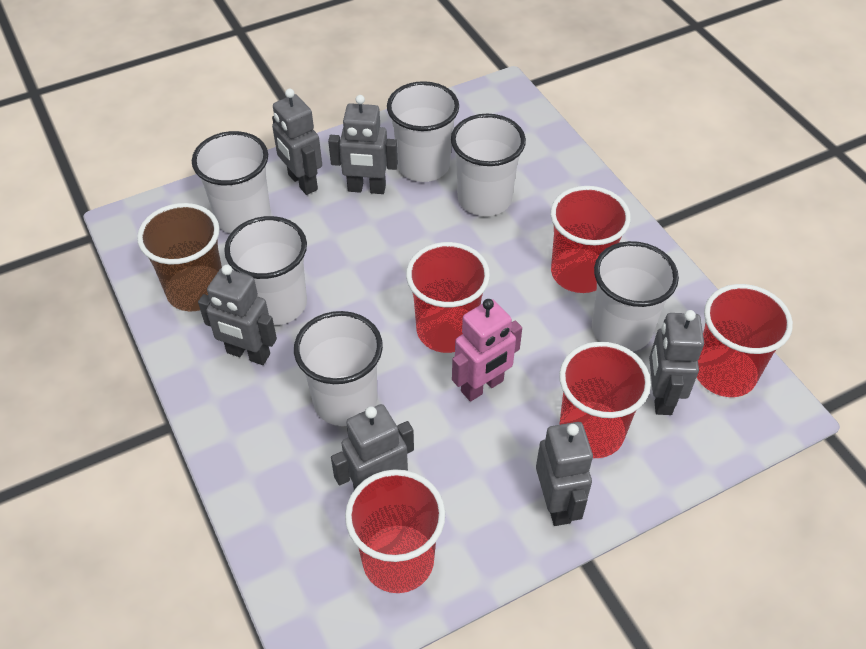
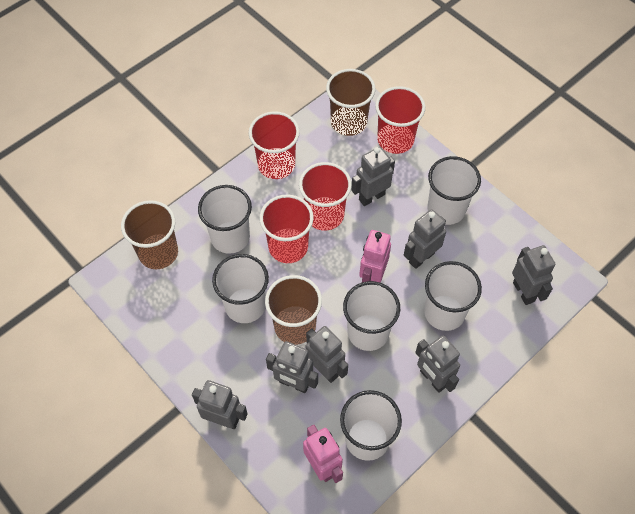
brown cup: [137,203,222,311] = 1 -> [121,200,178,269] [265,275,322,345] [326,69,376,136] = 3
grey robot: [198,265,277,365] [272,89,322,195] [328,95,398,194] [331,404,414,490] [536,422,593,526] [649,310,704,415] = 6 -> [192,380,248,429] [266,341,318,393] [306,326,348,383] [351,147,395,206] [404,209,446,269] [415,335,460,393] [512,245,555,305] = 7
pink robot: [452,299,522,402] = 1 -> [303,425,343,483] [359,230,391,282] = 2
red cup: [345,469,445,593] [406,242,490,353] [551,186,631,293] [559,342,651,458] [697,284,793,397] = 5 -> [249,111,300,179] [259,194,314,263] [299,162,352,231] [375,86,425,154] = 4

